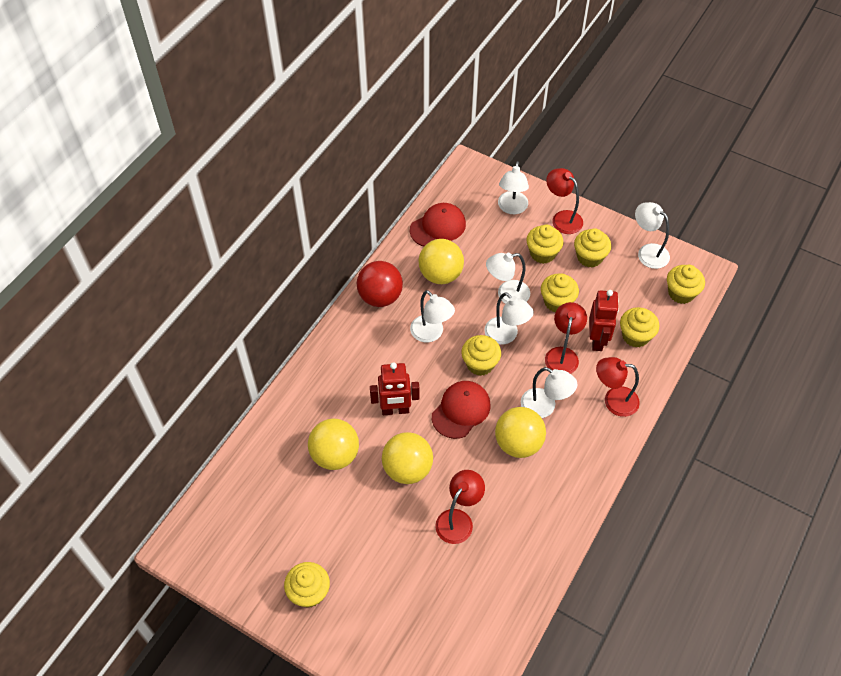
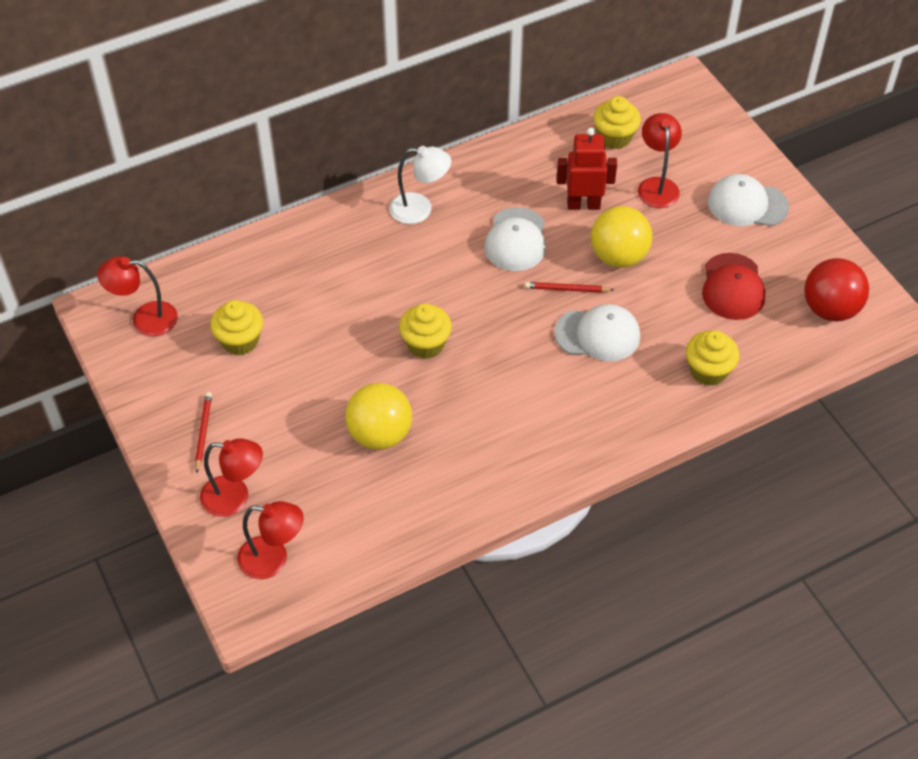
red cap: [410,203,466,246] [432,381,491,439] = 2 -> [702,253,765,320] = 1
red pencil: none = 0 -> [195,392,212,473] [525,282,614,293] = 2
red robot: [370,362,420,415] [589,290,619,351] = 2 -> [557,128,617,210] = 1
white cap: none = 0 -> [485,207,546,271] [554,304,640,361] [708,174,789,226] = 3
white lamp: [410,290,455,342] [484,292,534,345] [486,253,530,304] [498,161,529,214] [521,367,577,418] [635,202,670,269] = 6 -> [389,146,451,224] = 1
yellow ball: [308,419,359,470] [382,432,433,484] [419,239,464,284] [495,407,546,458] = 4 -> [345,383,412,450] [591,206,652,268] = 2
yellow cupcake: [284,562,330,608] [462,335,501,376] [526,225,564,264] [541,274,579,312] [574,228,611,268] [620,307,659,348] [667,265,705,304] = 7 -> [210,300,263,355] [399,303,452,359] [593,96,641,149] [686,330,739,386] = 4

